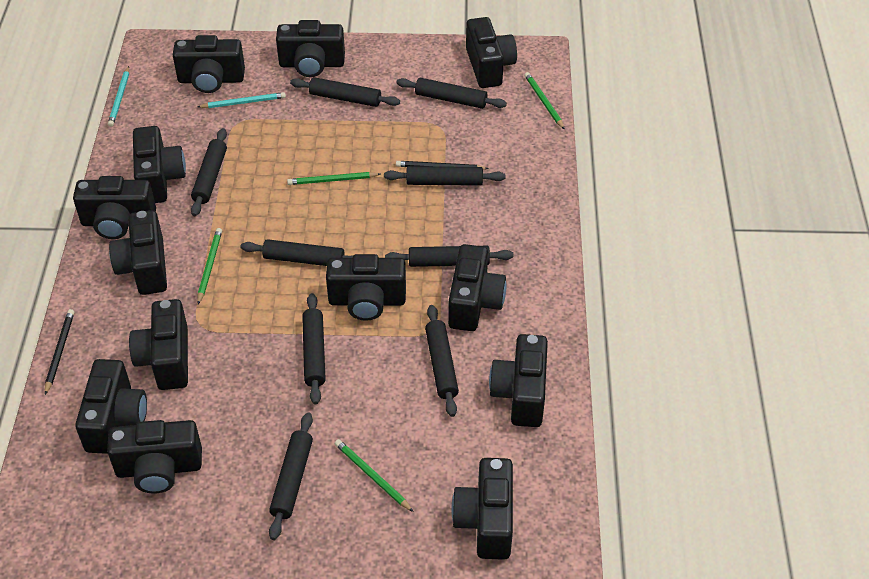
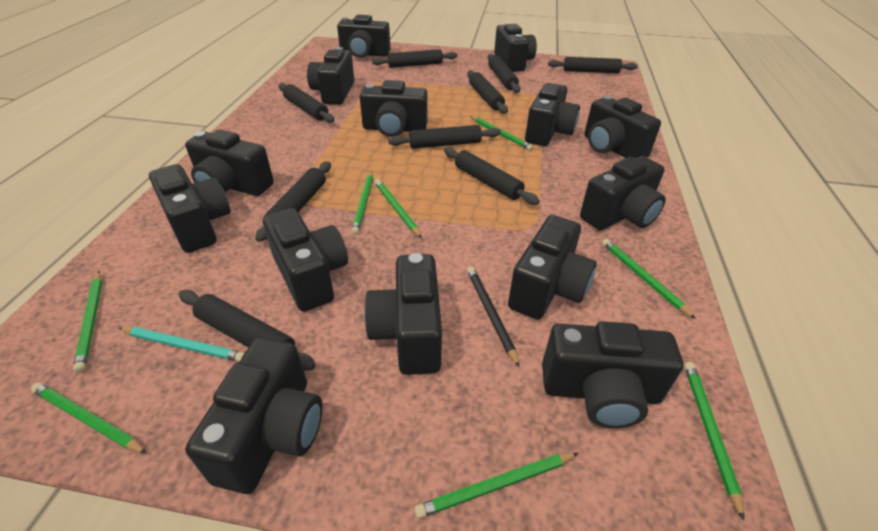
black camera: [73,176,156,239] [75,359,147,454] [107,420,202,493] [109,210,167,295] [129,299,188,390] [133,126,186,203] [173,35,245,93] [276,20,345,77] [326,254,406,321] [448,244,506,331] [451,458,513,560] [466,17,517,88] [489,334,548,427] = 13 -> [149,164,231,253] [185,130,274,196] [185,337,322,494] [263,208,348,312] [307,47,354,105] [337,15,390,58] [360,80,428,137] [364,253,442,375] [494,24,537,72] [508,215,597,320] [525,83,580,146] [542,321,684,428] [580,156,666,231] [584,95,661,158] = 14
black pencil: [45,309,74,395] [396,161,489,170] = 2 -> [467,266,520,368] = 1
green pencil: [197,228,222,304] [287,172,380,185] [335,439,414,512] [524,72,565,130] = 4 -> [31,383,147,454] [73,271,102,373] [351,171,373,235] [375,179,422,238] [414,453,579,519] [470,116,533,151] [602,239,696,319] [684,362,744,521] = 8
turquoise pencil: [108,66,129,127] [197,92,286,108] = 2 -> [119,327,245,362] = 1

